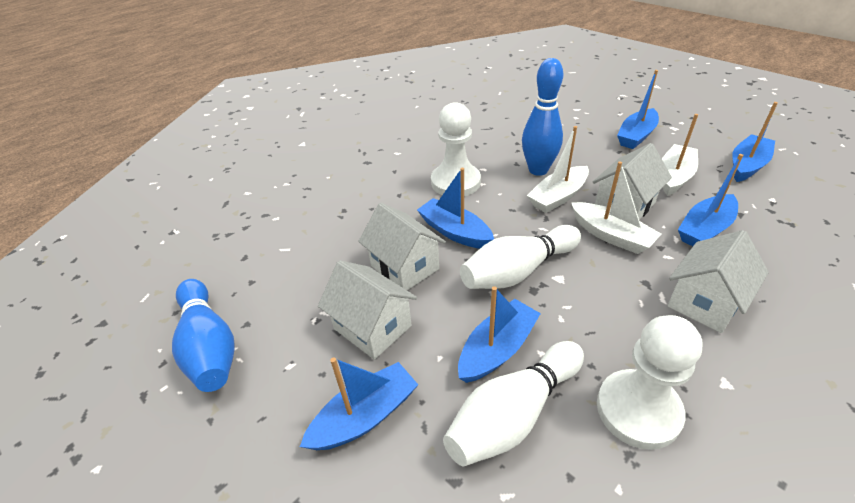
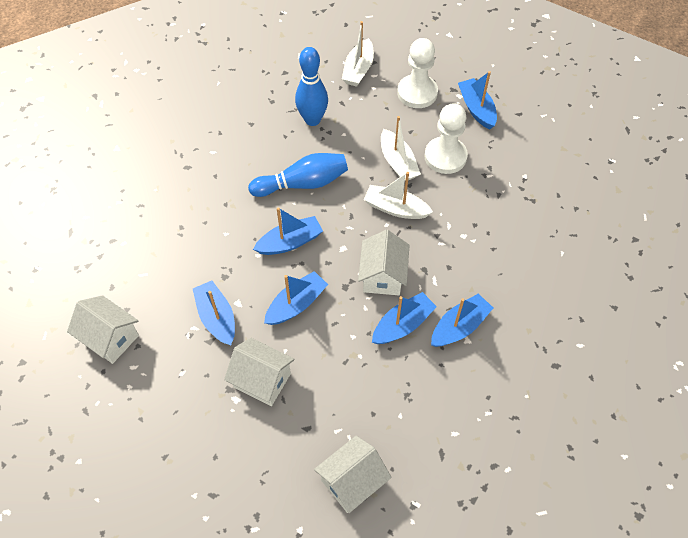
white bowling pin: [443,341,584,467] [460,225,581,289] = 2 -> none = 0

